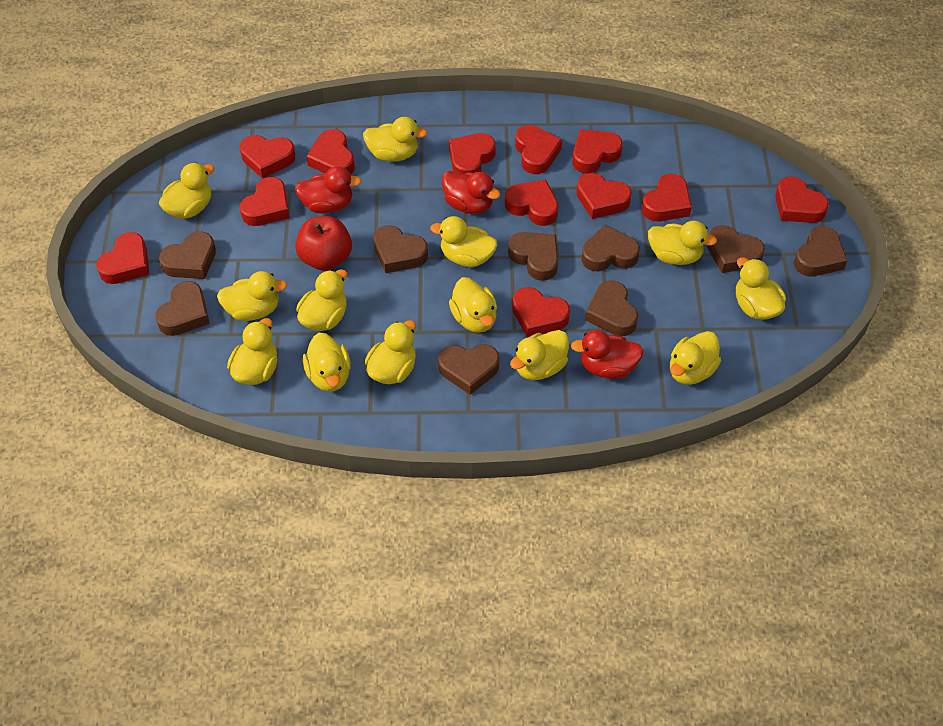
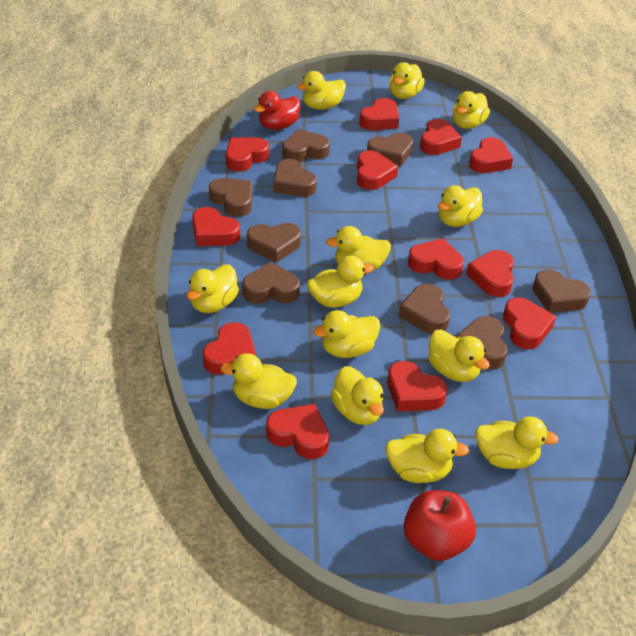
red duck: [295,166,362,213] [442,171,501,214] [571,330,643,379] = 3 -> [254,91,300,130] = 1

